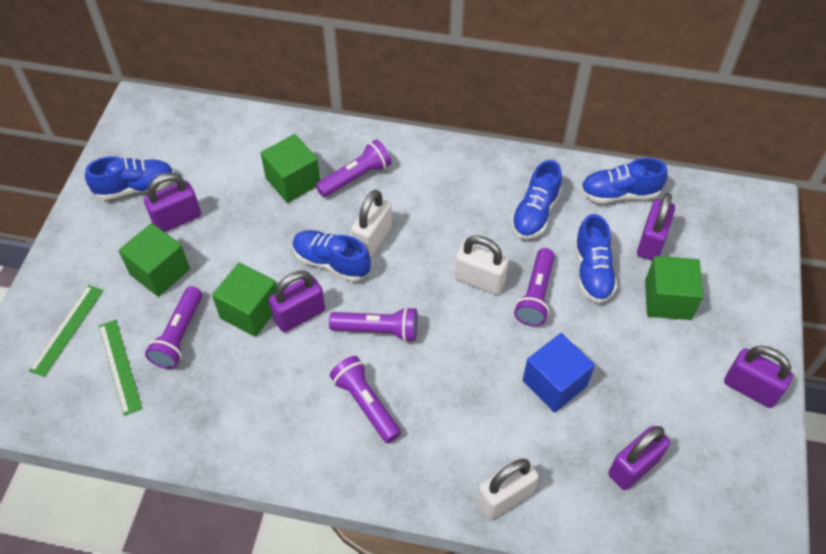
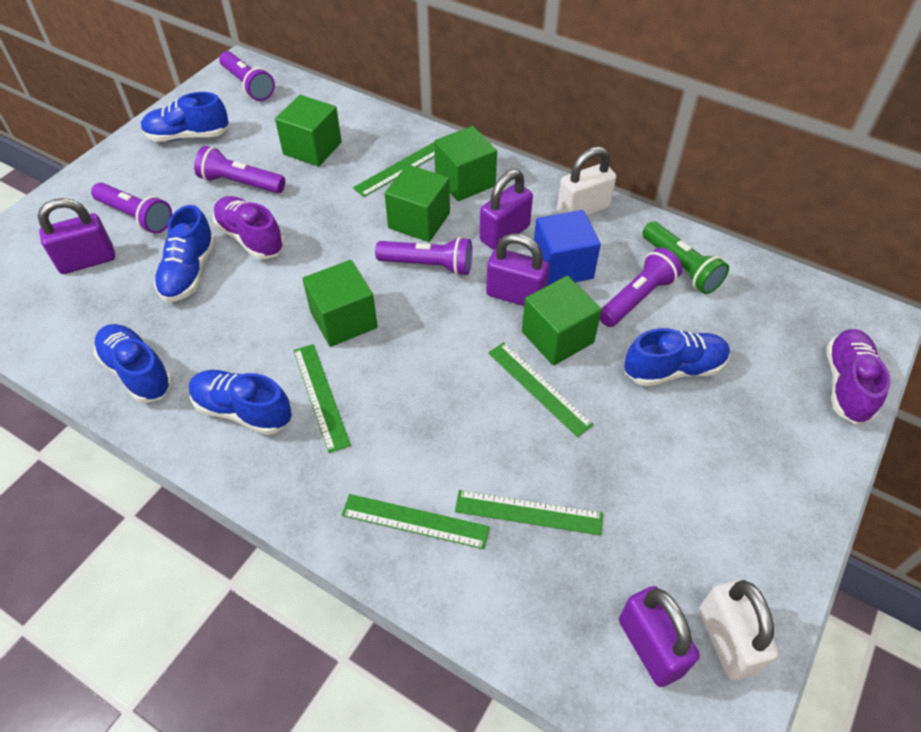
green cube: [119,223,190,297] [212,263,277,337] [261,134,320,203] [645,256,703,320] = 4 -> [275,95,342,167] [302,260,378,347] [385,164,450,242] [434,126,497,201] [522,276,602,365] = 5
green flashlight: none = 0 -> [642,221,729,294] = 1
green ruler: [29,285,103,377] [99,320,142,416] = 2 -> [293,344,351,453] [342,494,490,549] [353,142,435,197] [455,490,603,536] [488,342,594,437] = 5
purple padlock: [144,173,201,232] [269,270,325,332] [608,426,670,490] [637,193,675,261] [724,346,793,408] = 5 -> [38,198,115,274] [480,169,533,250] [486,233,549,306] [619,586,700,687] = 4
purple shoe: none = 0 -> [213,196,284,259] [827,329,890,424] = 2
white padlock: [351,190,392,257] [454,236,509,295] [477,458,539,520] = 3 -> [557,147,616,216] [699,580,779,680] = 2

